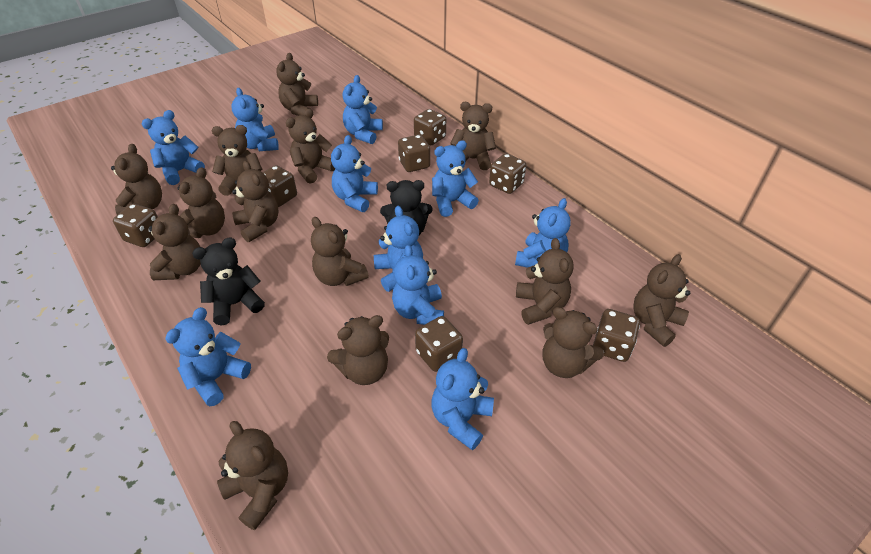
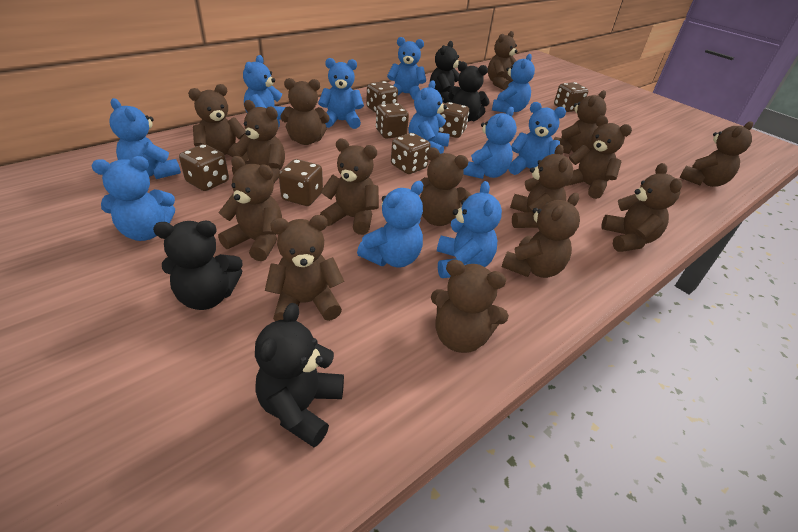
black teddy bear: [192,237,265,325] [380,180,433,235] = 2 -> [153,221,243,310] [255,303,344,447] [430,41,461,103] [448,61,490,122] = 4
blue teddy bear: [142,110,205,185] [165,307,251,406] [232,88,279,151] [331,135,378,212] [343,75,383,144] [374,206,423,292] [392,245,444,325] [432,140,479,217] [432,348,494,450] [515,198,571,268] = 10 -> [92,156,175,241] [109,98,181,179] [243,55,286,128] [318,58,364,129] [357,181,424,267] [387,37,426,100] [409,80,450,154] [437,181,502,278] [463,107,517,179] [492,54,535,113] [508,102,566,175] = 11
brown teddy bear: [111,144,162,215] [149,204,201,280] [177,167,225,238] [212,125,262,196] [217,421,288,530] [232,161,278,242] [276,53,318,116] [286,109,335,184] [311,217,369,286] [327,315,389,385] [450,102,496,170] [516,238,574,325] [543,307,604,378] [633,254,690,347] = 14 -> [188,84,249,162] [218,156,282,261] [232,100,285,183] [265,215,344,321] [280,78,330,145] [320,139,379,235] [420,147,472,226] [431,259,509,353] [488,31,518,90] [502,193,580,278] [510,144,573,228] [553,90,607,154] [566,115,632,199] [601,163,682,252] [679,121,753,187] = 15

